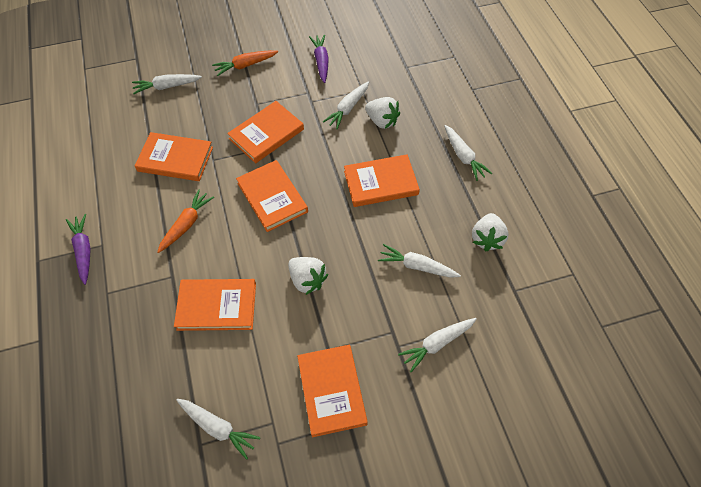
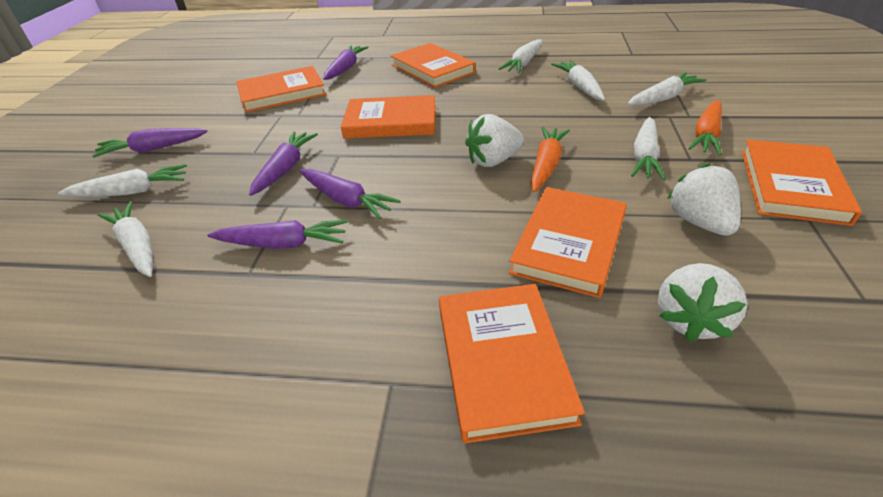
purple carrot: [66,214,91,285] [309,35,329,83] = 2 -> [92,128,208,158] [207,220,348,249] [249,131,318,196] [300,169,401,219] [323,46,369,80] = 5

